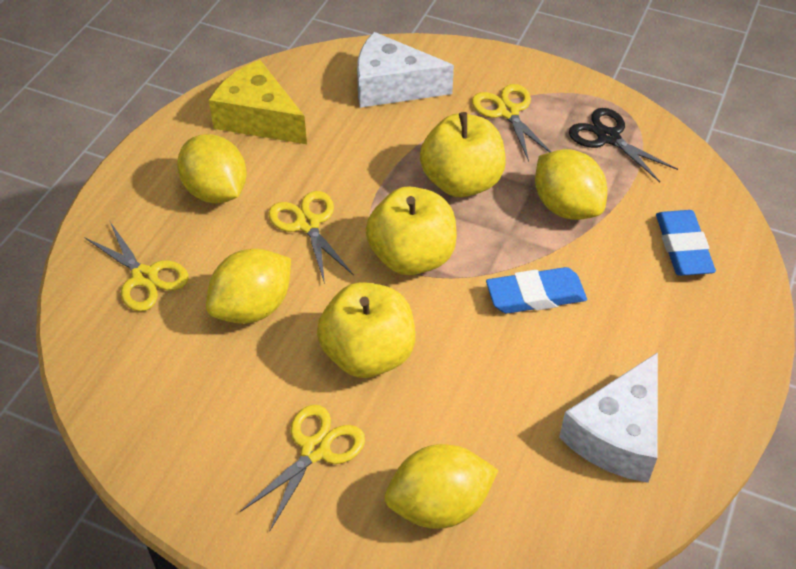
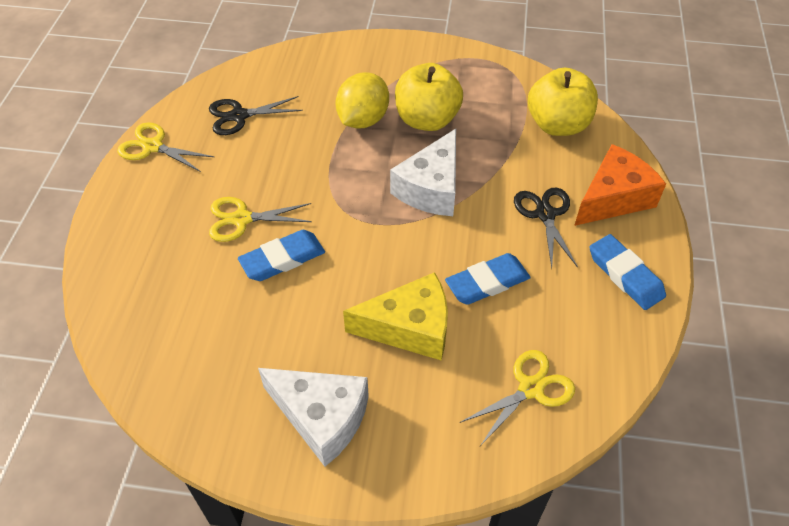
black scissors: [569,108,678,182] = 1 -> [209,96,303,135] [514,188,578,268] = 2
blue eraser: [486,267,587,314] [656,210,716,276] = 2 -> [238,230,325,281] [445,253,531,305] [590,234,666,310] = 3
orange cheese: none = 0 -> [574,144,666,226] = 1
yellow apple: [317,282,415,378] [366,186,457,275] [420,112,506,197] = 3 -> [395,63,463,131] [528,68,598,136] = 2
yellow lemon: [177,134,247,203] [206,249,291,324] [385,444,498,529] [535,149,607,220] = 4 -> [335,72,389,128] = 1
yellow scissors: [84,222,189,311] [240,405,365,531] [268,191,354,284] [472,84,551,162] = 4 -> [117,122,214,172] [209,197,312,242] [459,350,575,446] = 3

